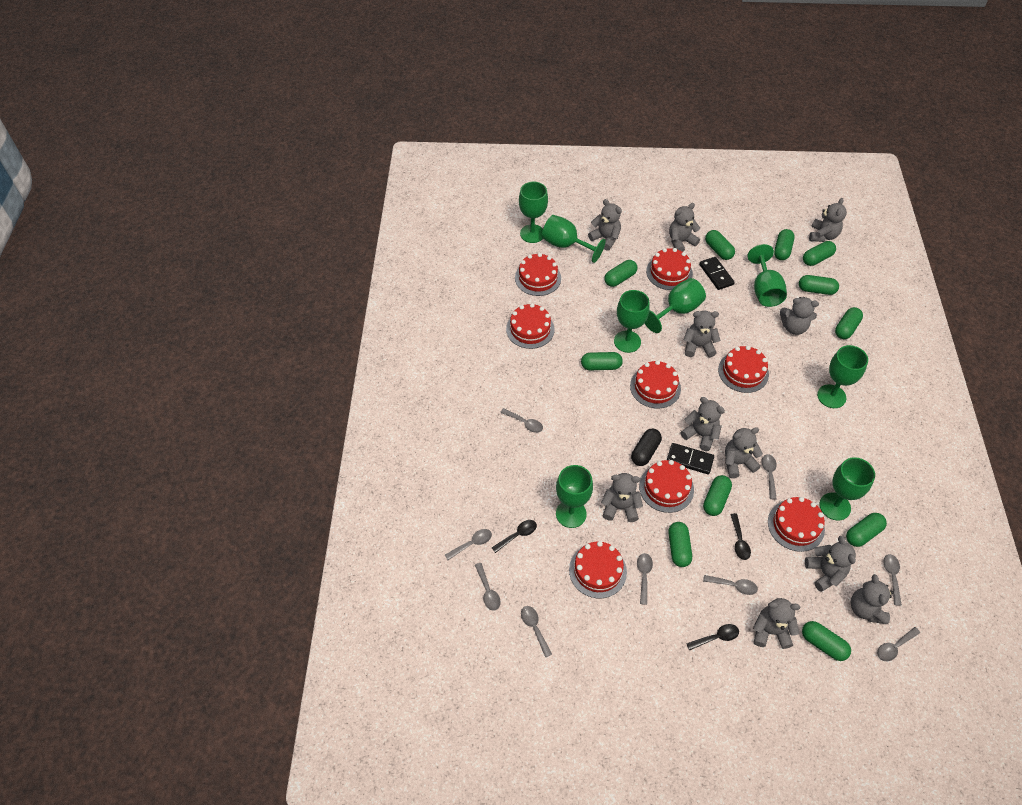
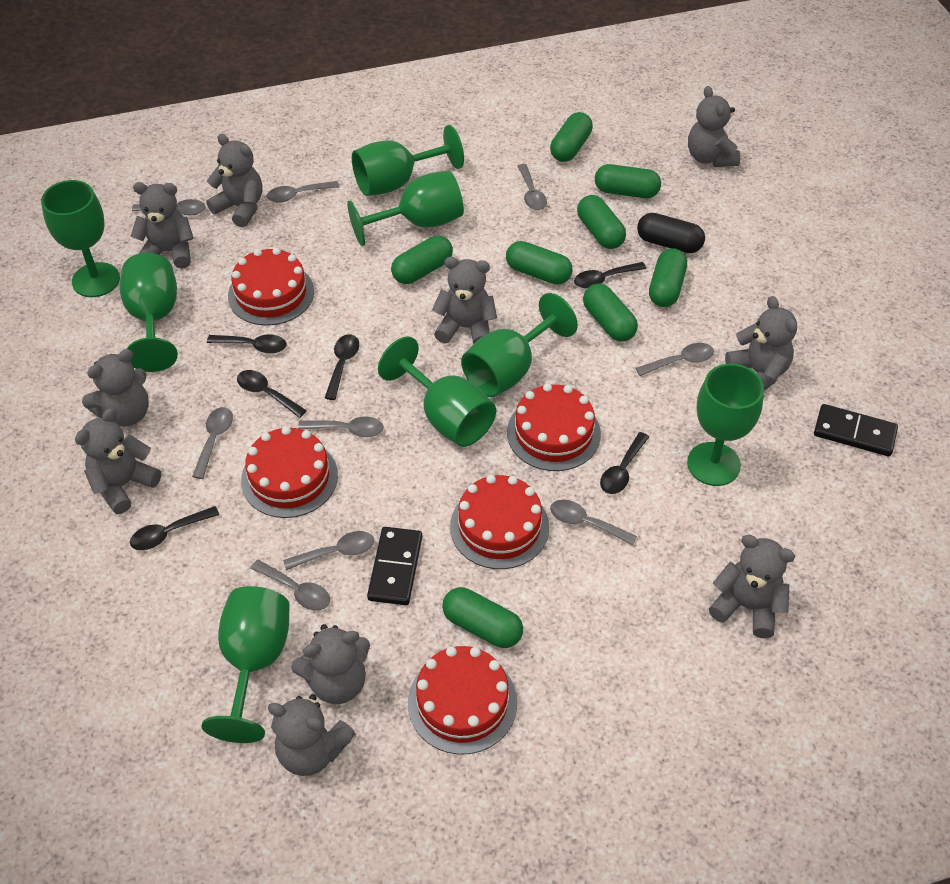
black spoon: [492,520,537,553] [686,624,739,651] [730,513,751,560] = 3 -> [130,506,219,550] [207,334,286,354] [237,370,307,418] [325,334,359,400] [574,262,646,289] [600,432,649,494] = 6
green capsule: [581,352,623,370] [604,260,637,287] [668,522,692,567] [703,475,732,516] [705,230,735,260] [774,229,795,260] [799,275,839,295] [802,621,851,661] [803,241,836,266] [835,307,863,339] [846,513,887,547] = 11 -> [391,235,453,284] [442,587,523,648] [506,241,573,285] [550,112,593,162] [577,195,626,249] [583,284,638,341] [595,164,661,198] [649,248,687,307] = 8
grey teddy bear: [588,199,622,251] [601,473,643,522] [669,203,700,252] [680,397,725,451] [683,311,721,357] [725,427,763,478] [753,598,801,649] [780,297,819,335] [805,536,856,592] [809,198,847,242] [851,574,894,624] = 11 -> [75,408,161,514] [82,349,149,427] [130,182,193,269] [206,134,262,227] [268,694,355,776] [291,624,370,704] [432,257,497,344] [688,86,740,167] [709,535,795,639] [725,296,797,391] = 10
red cake: [506,303,555,349] [515,253,561,296] [569,541,627,598] [630,360,681,409] [639,460,694,513] [646,248,693,290] [718,346,769,393] [768,497,825,552] = 8 -> [228,248,314,326] [241,426,338,518] [408,646,517,755] [450,475,549,569] [507,383,601,471] = 5

